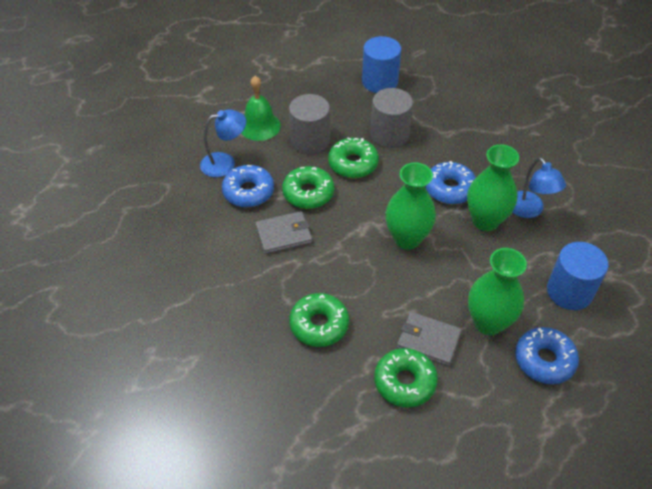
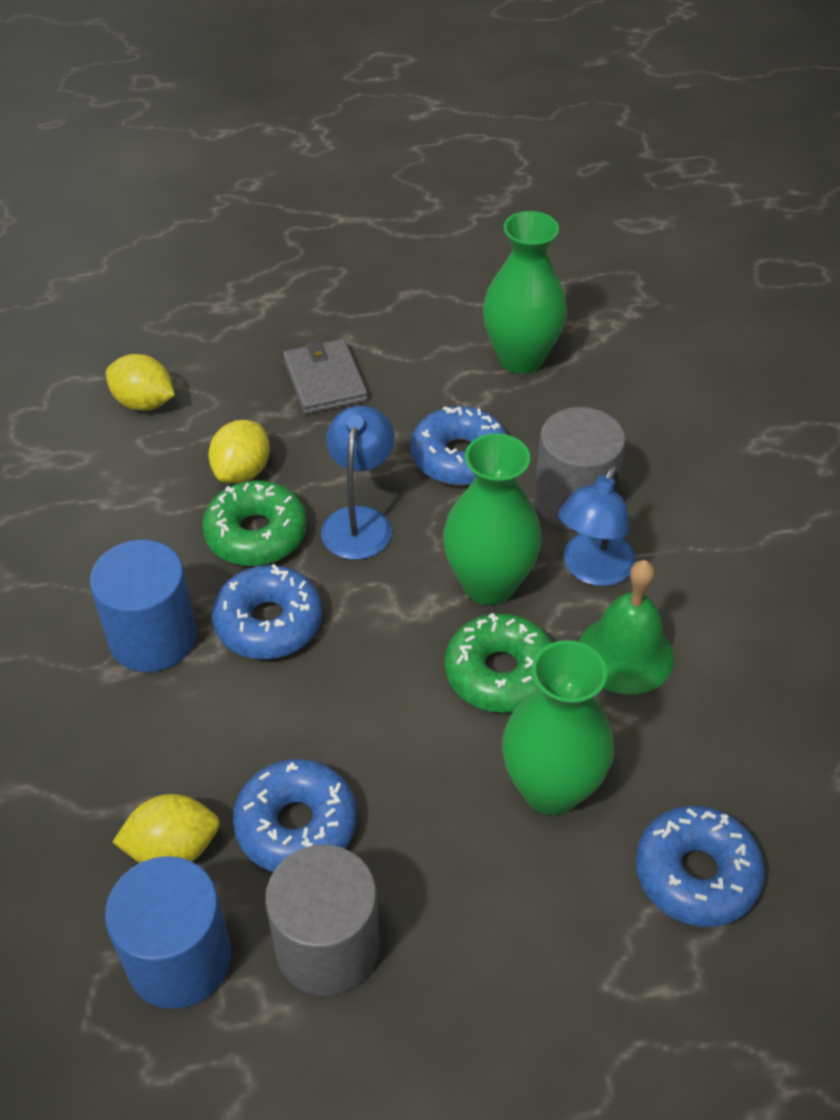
blue donut: [222,165,274,208] [425,161,476,204] [515,327,579,384] = 3 -> [212,564,322,659] [233,759,357,872] [411,406,507,485] [636,806,765,927] = 4
green donut: [282,166,334,209] [289,293,349,347] [328,137,379,178] [374,348,438,408] = 4 -> [202,480,307,566] [445,613,552,713] = 2
grey wallet: [255,211,312,254] [397,312,462,366] = 2 -> [283,339,368,414] = 1
yellow lemon: none = 0 -> [106,354,175,411] [113,794,220,863] [208,420,270,483] = 3

